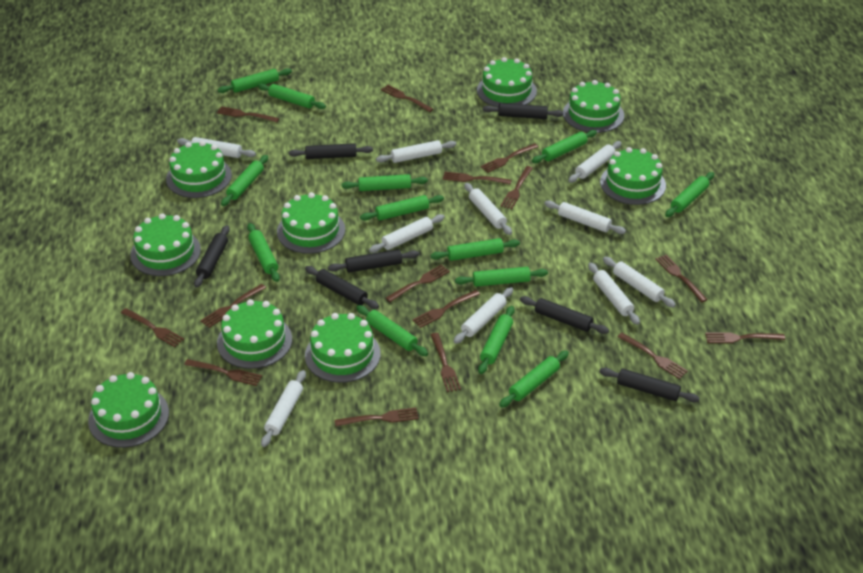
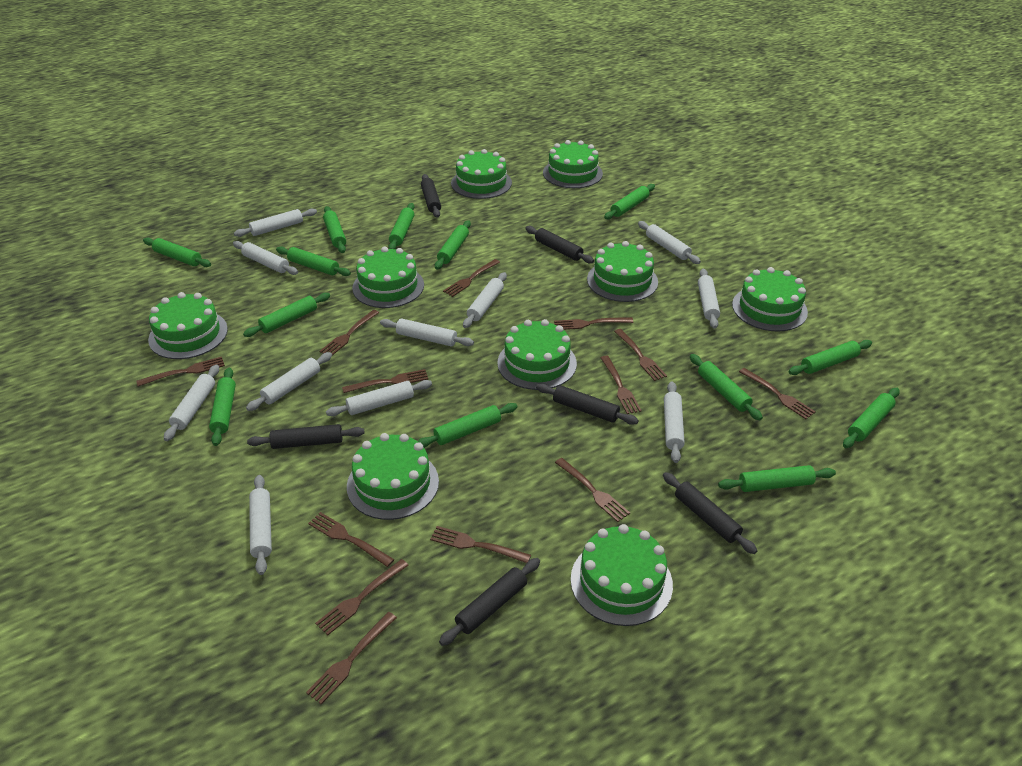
black rolling pin: [194,225,230,288] [289,143,373,159] [305,266,379,309] [328,249,419,273] [483,103,564,119] [520,296,609,334] [599,368,700,402] = 7 -> [247,424,365,449] [421,174,441,218] [439,558,540,646] [525,226,594,263] [536,384,638,425] [663,472,757,554] = 6
brown fork: [121,308,184,347] [184,359,262,386] [200,284,266,328] [217,106,279,122] [335,407,419,427] [381,85,433,112] [386,264,450,302] [413,290,480,328] [431,333,461,392] [443,172,511,185] [480,143,539,173] [501,166,533,209] [617,333,688,379] [655,255,708,302] [705,332,785,343] = 15 -> [136,357,225,387] [306,612,397,704] [308,512,394,567] [315,559,409,635] [319,310,379,356] [342,369,428,393] [430,526,531,563] [443,259,500,297] [554,317,633,330] [555,458,630,522] [600,356,642,414] [614,329,667,381] [739,368,816,419] = 13
white rolling pin: [177,137,256,158] [261,370,306,447] [369,214,444,253] [376,140,456,163] [454,287,513,344] [464,183,512,235] [544,200,626,234] [569,141,622,183] [588,263,640,325] [603,257,676,308] = 10 -> [164,365,219,441] [233,241,298,275] [234,209,317,237] [246,352,332,411] [249,475,272,575] [326,380,432,416] [380,318,474,346] [463,272,507,328] [638,221,701,264] [664,382,685,463] [698,269,720,329] = 11

